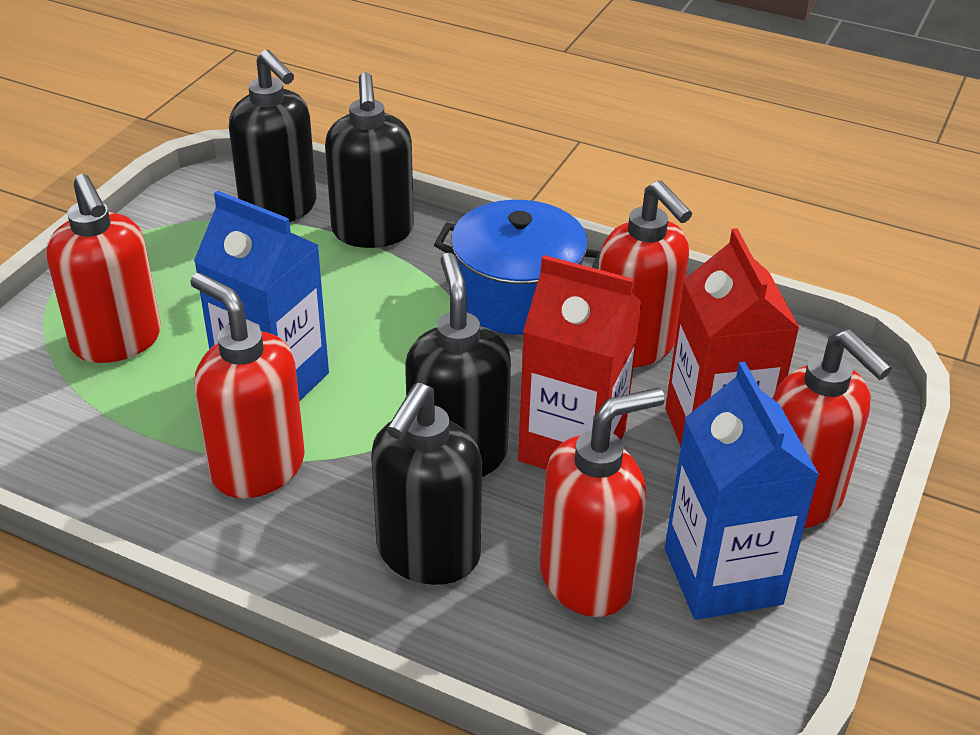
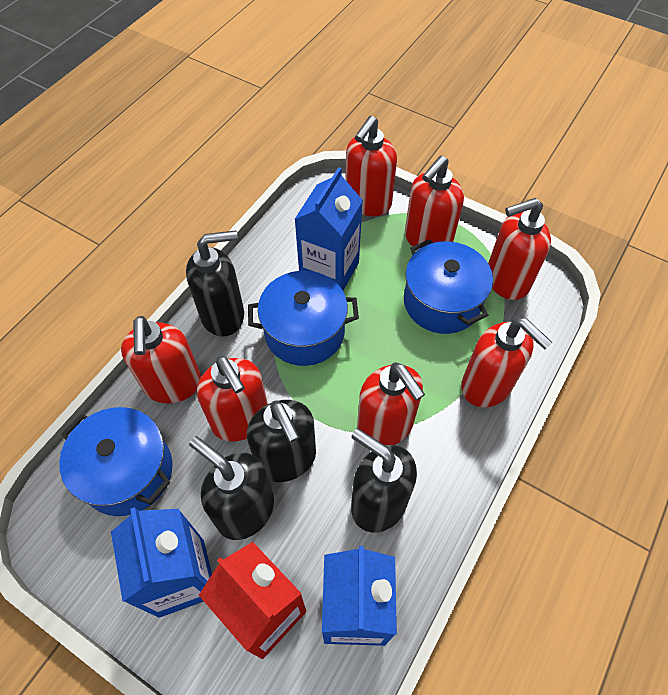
blue carton: [194,190,329,401] [665,362,819,620] = 2 -> [111,507,212,618] [294,167,363,291] [322,546,397,646] = 3
blue pot: [434,200,600,335] = 1 -> [59,407,173,516] [248,271,359,366] [404,239,493,334] = 3
red carton: [518,255,642,470] [665,228,799,447] = 2 -> [199,542,306,659] = 1
red soap dispenser: [46,174,161,363] [190,273,305,499] [540,388,665,617] [598,180,692,367] [772,329,892,528] = 5 -> [121,316,201,403] [197,355,268,442] [345,116,397,216] [357,362,425,446] [405,156,464,251] [461,317,552,408] [488,198,551,300] = 7

